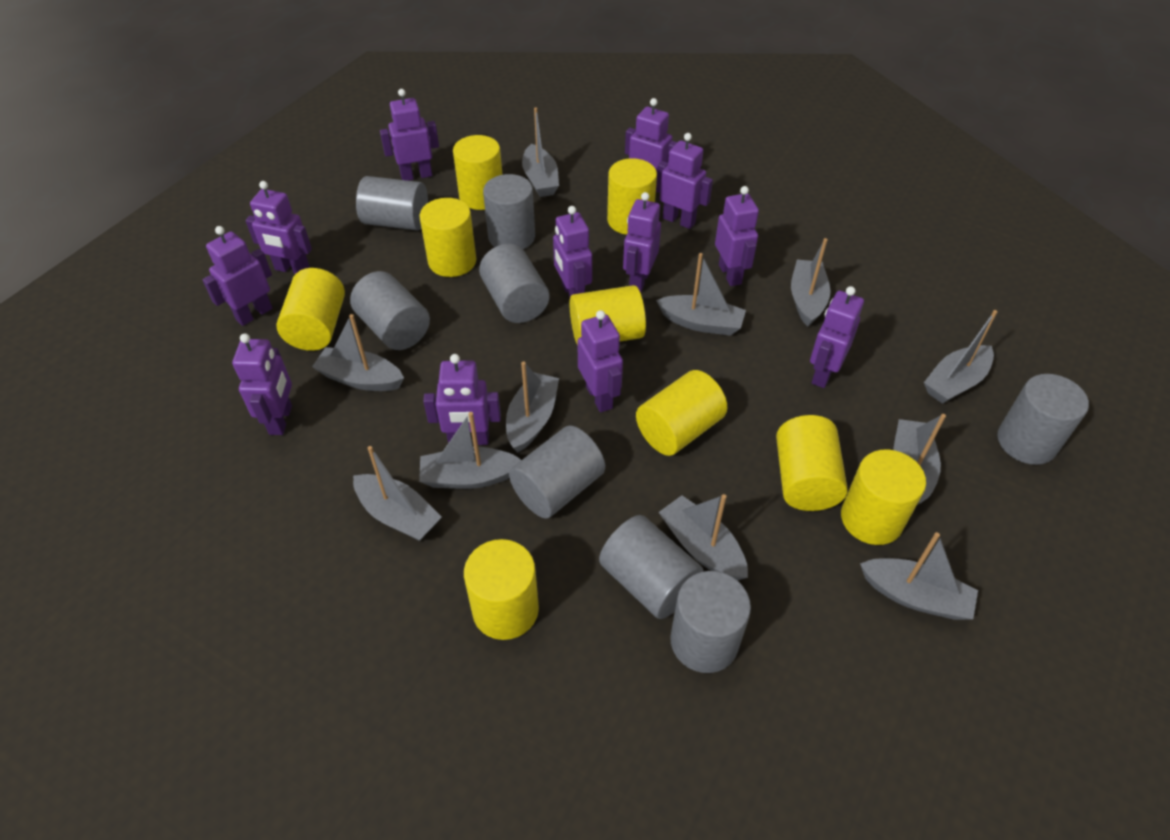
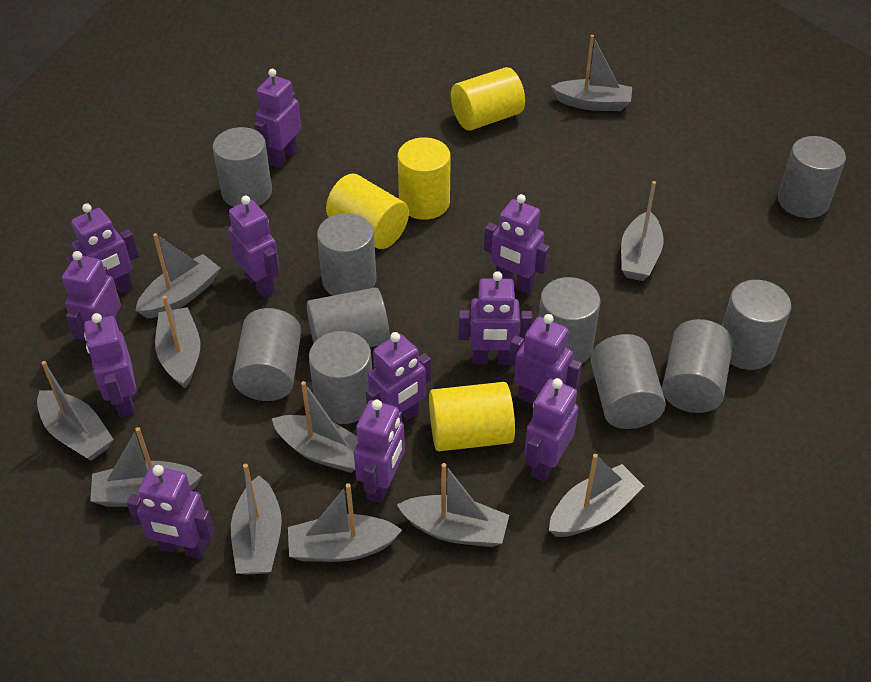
grey cylinder: [350,271,430,350] [356,176,428,230] [479,244,550,323] [483,174,535,249] [509,426,605,519] [599,515,704,619] [670,571,751,673] [998,374,1089,465] = 8 -> [213,127,272,207] [232,308,301,401] [307,288,389,347] [309,331,372,424] [317,213,376,296] [539,277,601,363] [590,334,666,429] [662,319,733,413] [722,280,791,370] [778,136,846,218] = 10
yellow cylinder: [276,268,345,351] [420,198,476,277] [453,135,502,210] [464,539,539,640] [569,285,646,345] [607,158,657,235] [636,370,727,456] [776,415,848,511] [841,449,926,545] = 9 -> [326,174,409,249] [398,137,451,220] [429,382,515,451] [451,67,525,131] = 4

